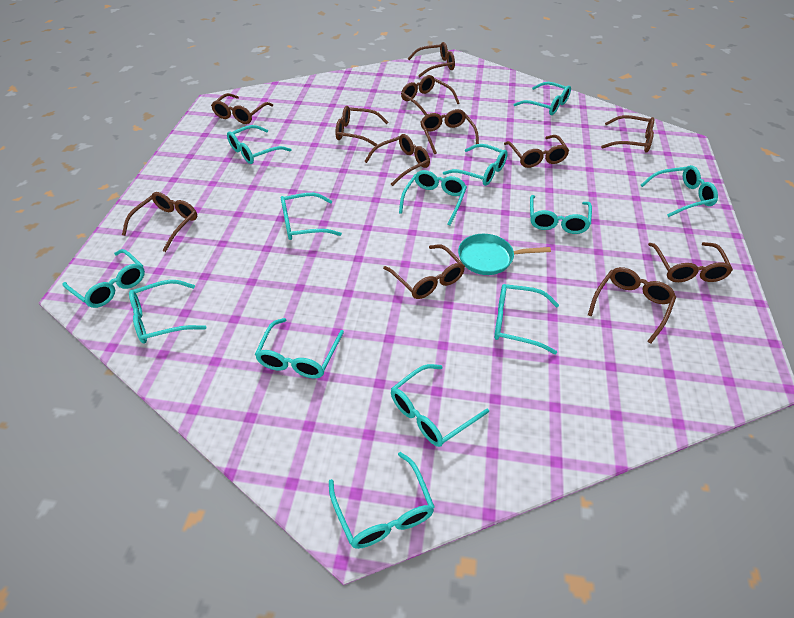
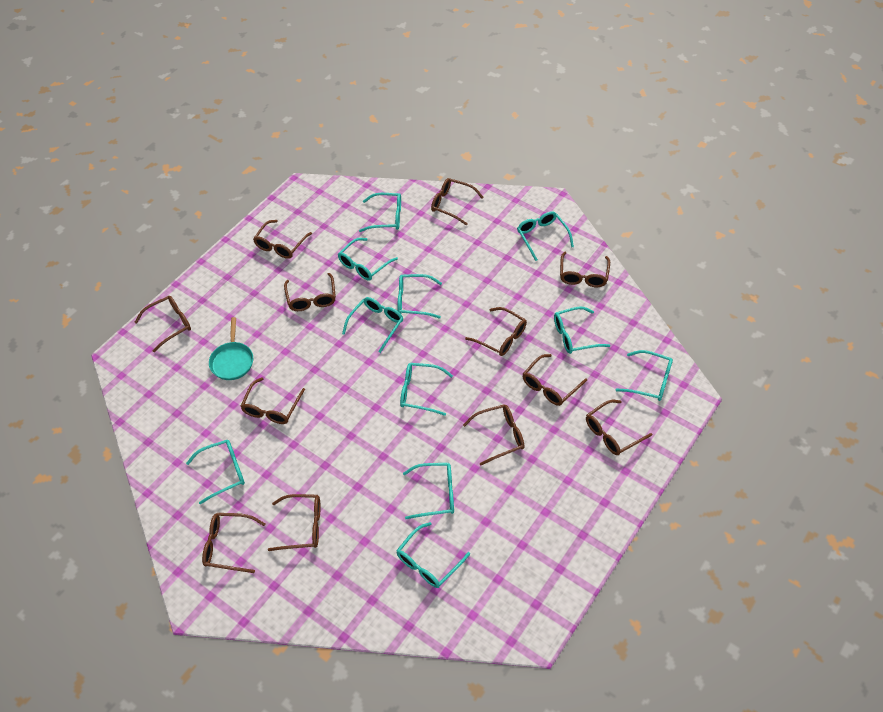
turquoise glasses: [62,249,145,308] [129,280,206,344] [227,125,291,164] [255,318,344,378] [281,193,342,240] [329,452,435,549] [391,364,489,447] [399,170,467,226] [443,144,508,186] [494,284,559,354] [514,82,571,115] [530,195,592,234] [641,165,718,217] = 13 -> [186,440,245,505] [338,238,398,281] [342,297,403,353] [359,193,401,232] [396,522,470,588] [398,274,442,319] [400,363,453,416] [403,463,454,519] [517,211,574,261] [554,307,610,354] [616,350,673,401] = 11

